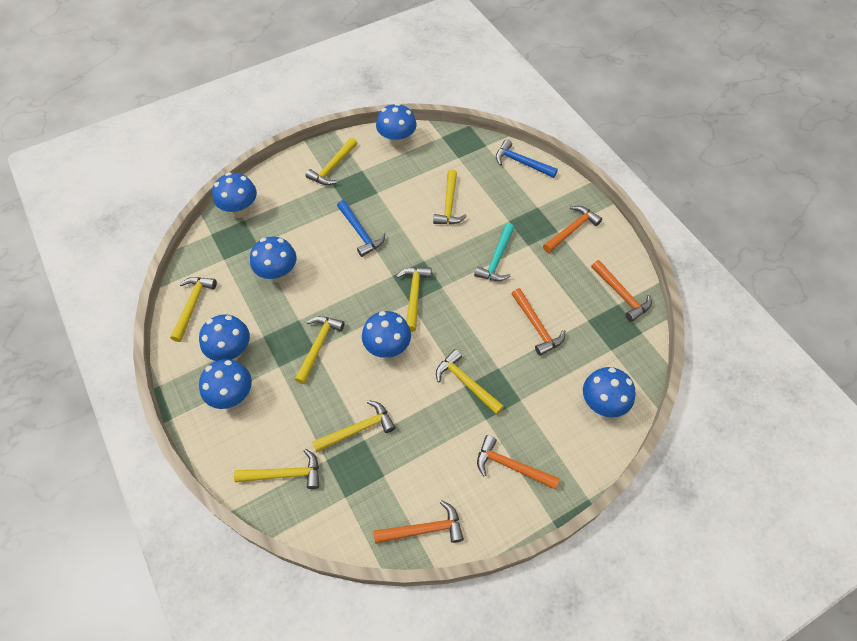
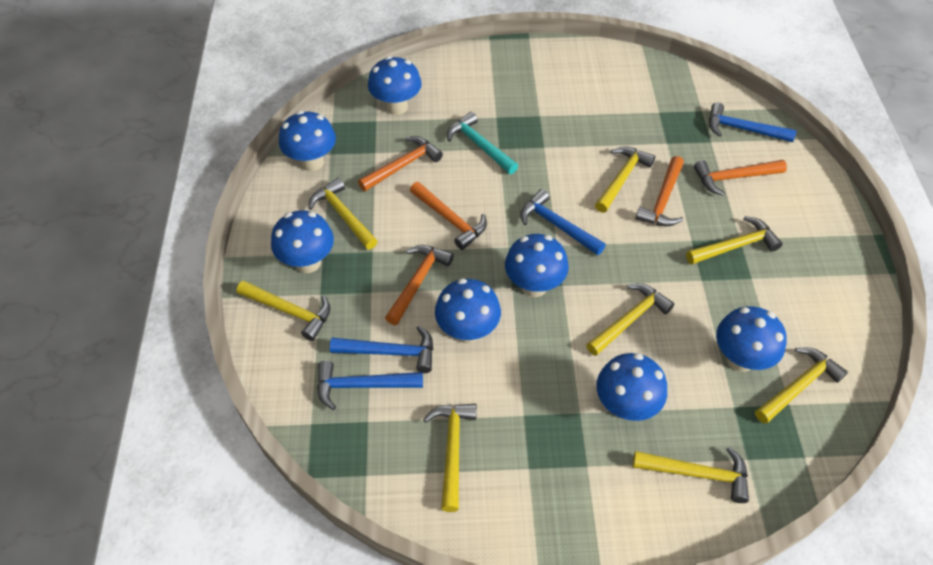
blue hammer: [337,200,385,257] [496,139,558,178] = 2 -> [317,361,423,410] [330,326,433,373] [520,189,606,255] [709,102,797,142] = 4

